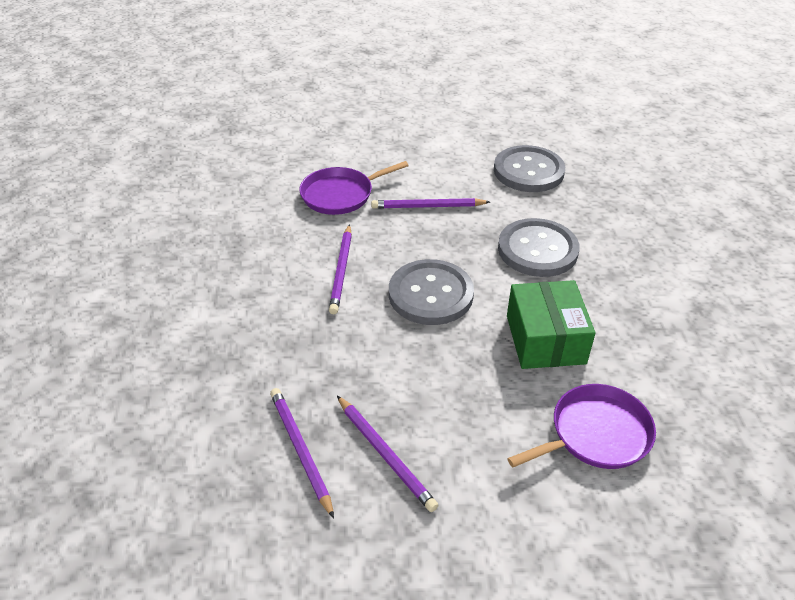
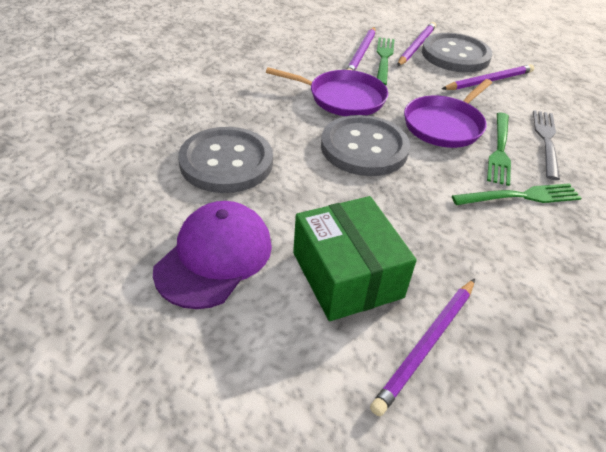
green fork: none = 0 -> [377,37,395,85] [452,183,582,205] [487,113,511,186] = 3
grey fork: none = 0 -> [533,110,560,180] = 1
purple cap: none = 0 -> [153,201,272,309] = 1

